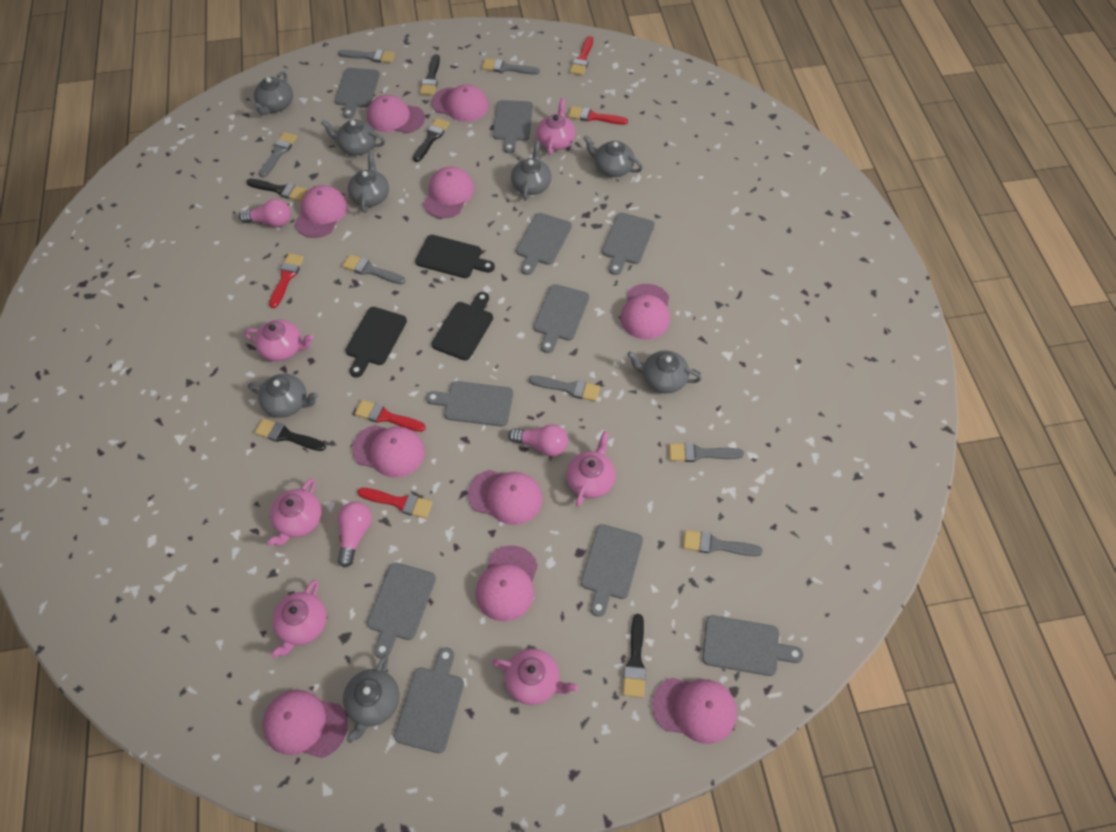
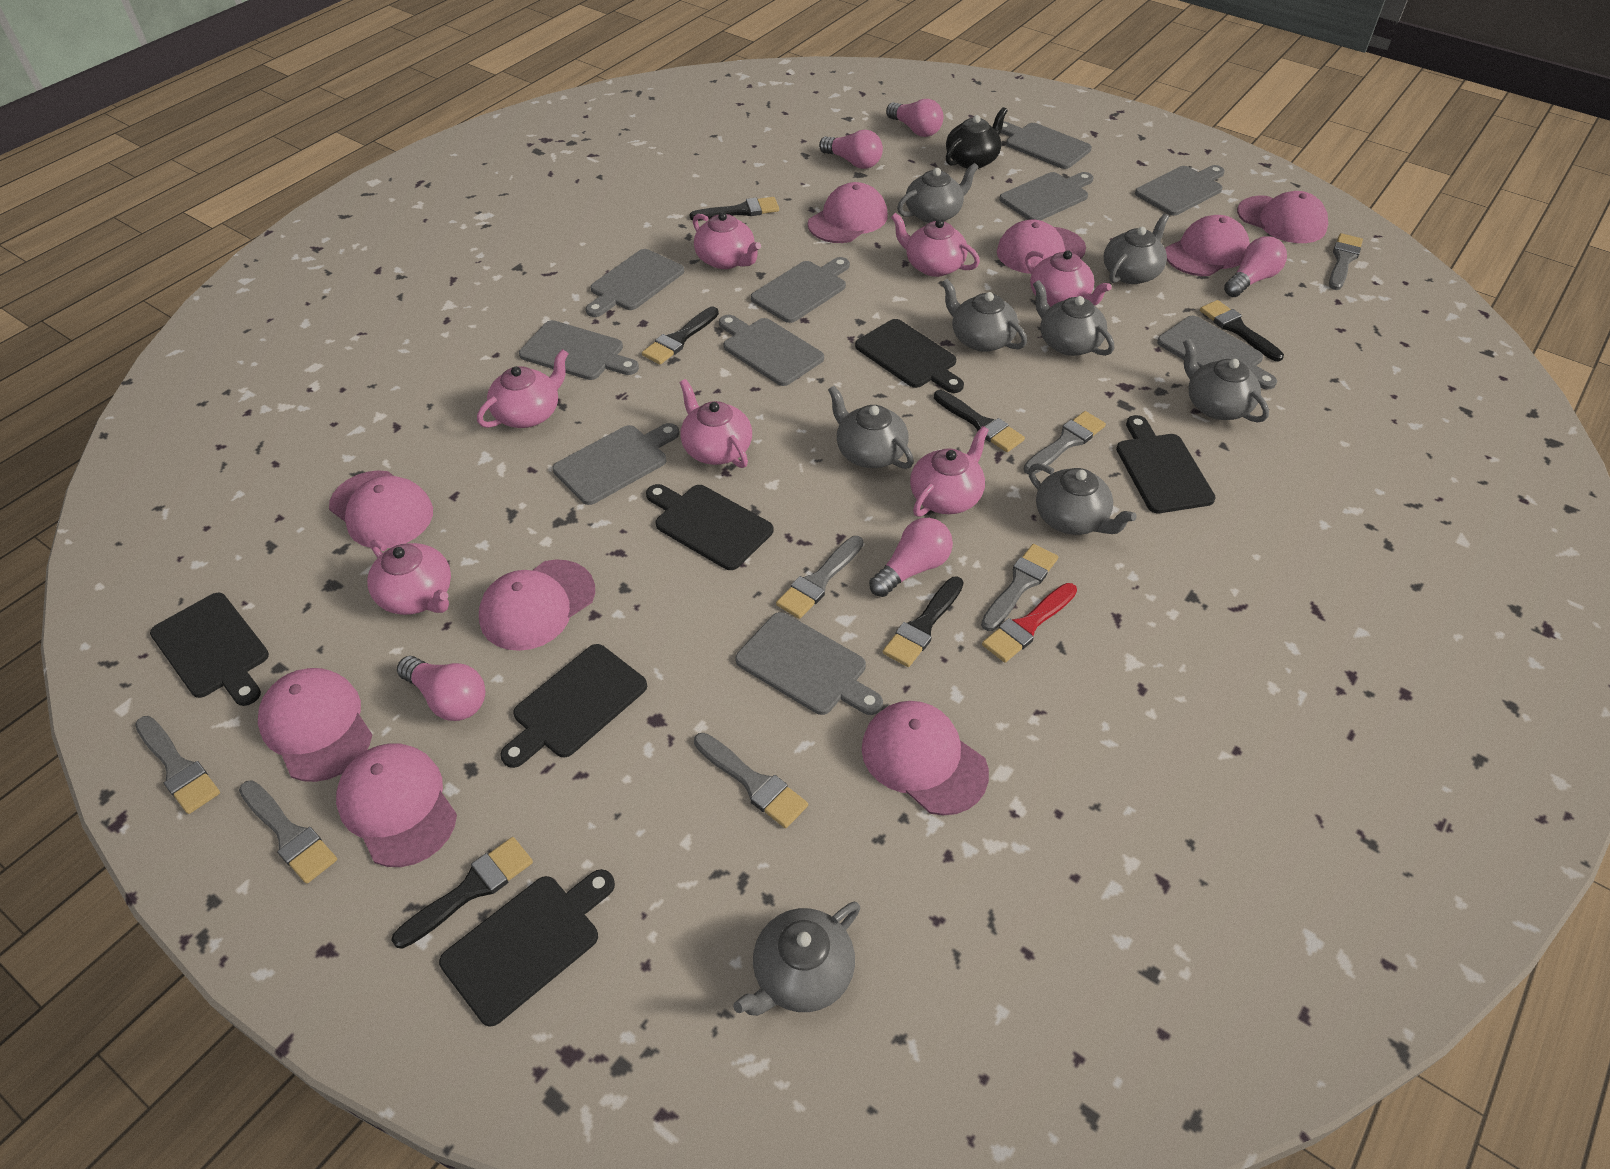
black brush: [246,179,307,201] [255,418,326,451] [413,118,450,162] [420,54,440,95] [623,614,646,698] = 5 -> [391,837,533,949] [642,307,719,364] [689,197,779,221] [883,577,964,667] [934,390,1025,452] [1200,300,1284,361] = 6
black cutting board: [345,307,407,378] [415,235,495,278] [431,292,493,360] = 3 -> [150,593,269,706] [439,869,615,1027] [500,644,647,768] [646,484,773,570] [855,319,964,393] [1116,415,1216,513] = 6
black teapot: none = 0 -> [946,107,1008,169] = 1
pink cap: [262,690,348,758] [295,185,348,238] [352,425,425,478] [367,95,425,133] [423,167,474,218] [432,85,489,122] [468,470,543,525] [475,545,538,622] [620,284,670,340] [652,678,737,744] = 10 -> [258,668,372,782] [329,470,433,548] [336,743,457,867] [479,559,595,651] [808,182,888,243] [862,701,989,816] [997,220,1086,274] [1165,215,1250,276] [1237,191,1328,243] = 9
pink light bulb: [239,199,291,227] [338,501,372,567] [508,424,568,456] = 3 -> [397,656,485,721] [819,130,883,169] [869,518,953,597] [886,99,943,137] [1224,236,1287,297] = 5
pink teapot: [244,320,313,361] [267,478,322,546] [271,580,327,658] [492,649,578,705] [536,98,576,155] [566,431,615,507] = 6 -> [367,539,451,615] [477,349,569,428] [679,379,752,468] [693,212,761,269] [891,212,980,277] [910,426,989,517] [1025,250,1112,307] = 7
red brush: [269,253,304,308] [355,400,426,432] [358,488,433,519] [568,106,628,125] [570,36,593,76] = 5 -> [982,583,1077,663] = 1

